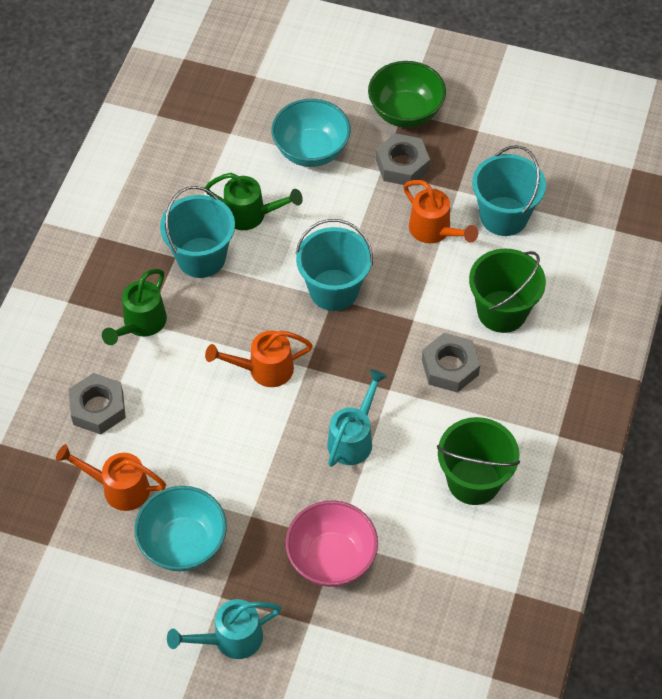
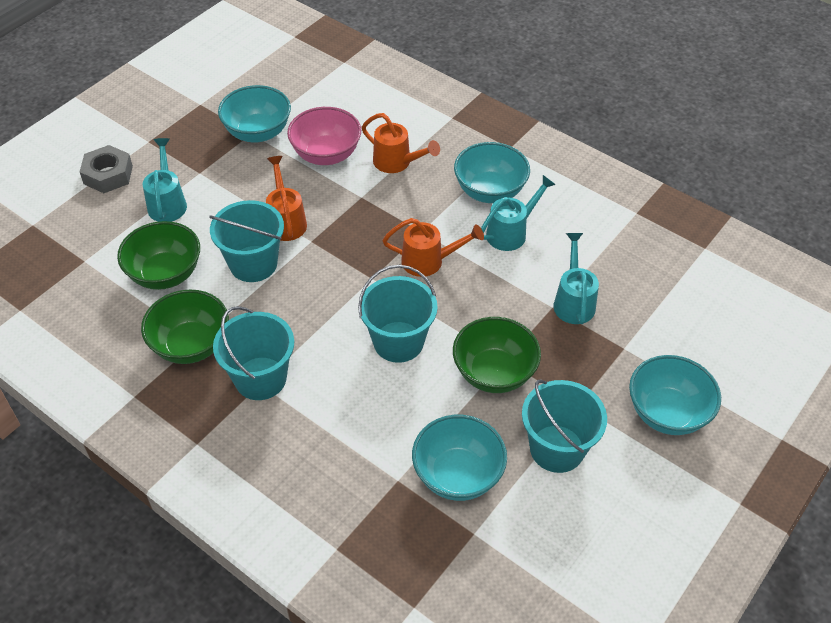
green bowl: [368,61,446,128] = 1 -> [117,221,200,290] [141,290,229,364] [453,317,541,393] = 3
green bucket: [437,417,520,505] [469,249,546,333] = 2 -> none = 0
green watering can: [102,269,167,345] [205,173,303,230] = 2 -> none = 0
grey nut: [69,373,126,435] [376,133,430,185] [422,333,480,393] = 3 -> [80,145,133,193] = 1
turquoise bowl: [134,486,227,571] [271,99,351,167] = 2 -> [218,85,291,142] [412,415,507,501] [454,142,530,203] [629,355,721,435] = 4
turquoise bucket: [160,186,235,278] [296,219,373,311] [472,145,546,236] = 3 -> [209,200,284,282] [213,306,295,400] [358,265,438,363] [522,380,607,473] = 4
turquoise watering can: [167,599,281,659] [327,369,387,467] = 2 -> [143,138,187,222] [481,175,556,251] [553,233,599,324] = 3

